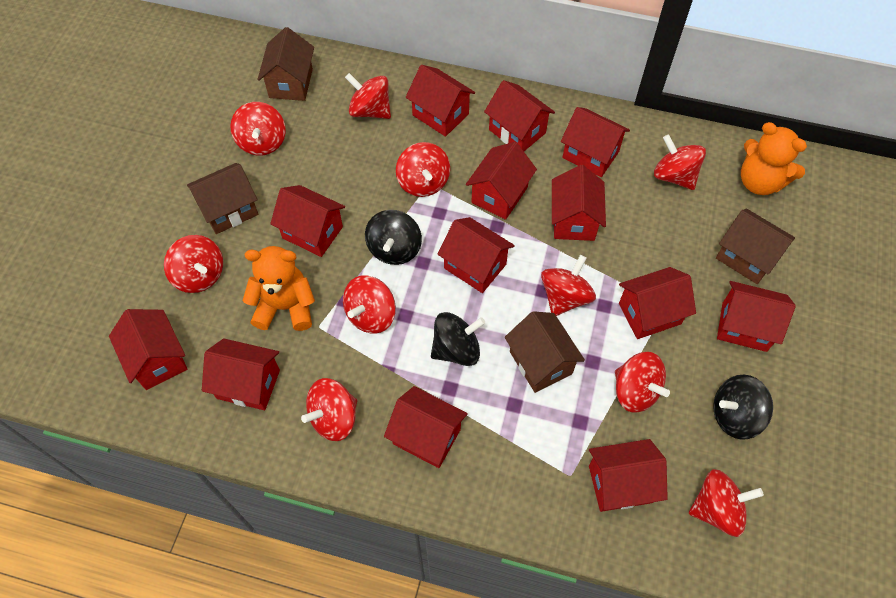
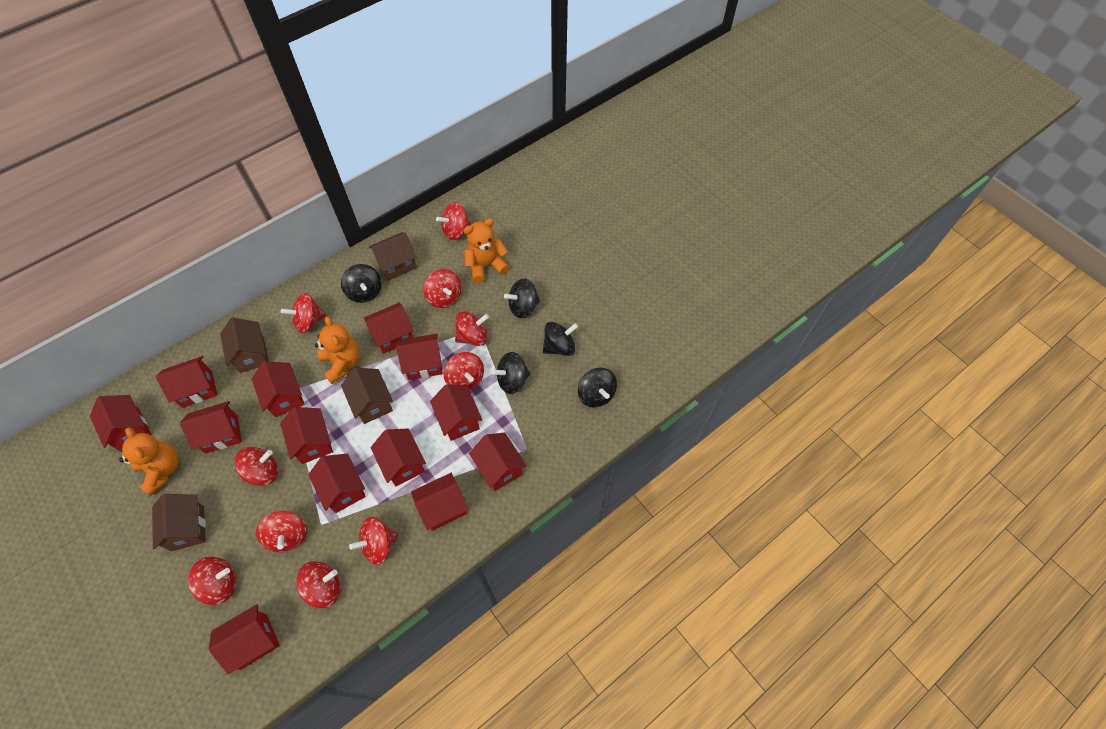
black spinning top: [365,210,422,265] [431,312,485,366] [713,375,773,439] = 3 -> [341,264,382,303] [491,352,530,394] [504,278,540,318] [543,322,578,356] [578,368,617,408] = 5
orange teddy bear: [243,246,315,331] [741,122,807,195] = 2 -> [119,427,179,496] [315,316,360,384] [463,219,509,283] = 3

